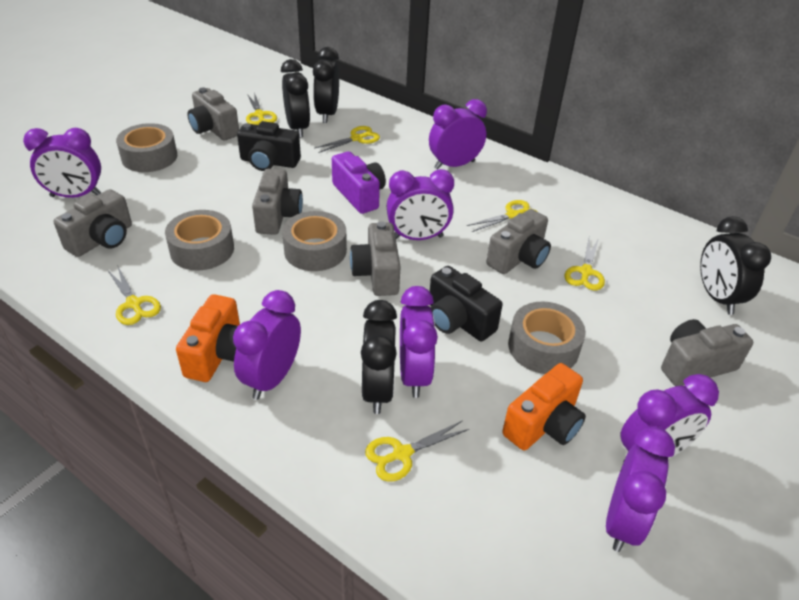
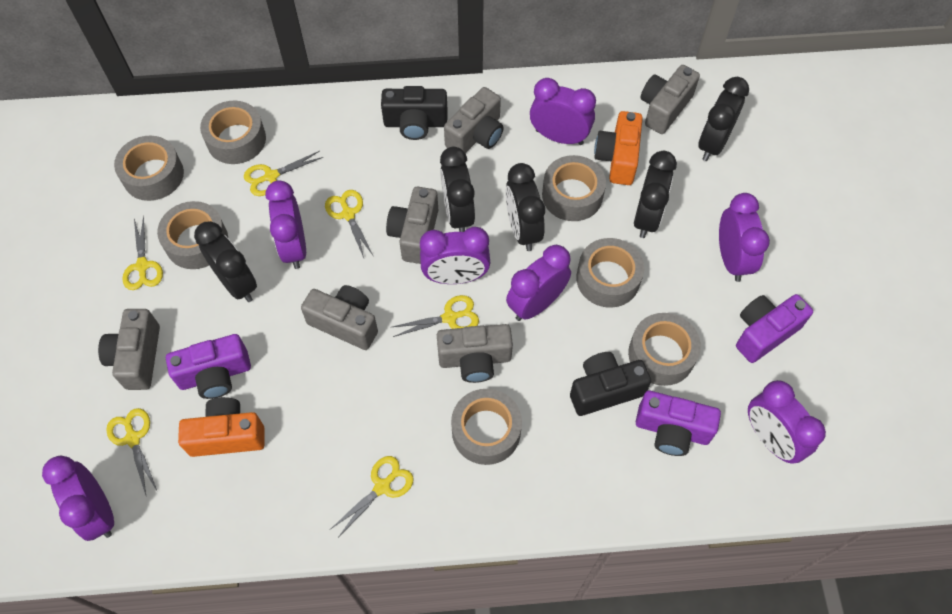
black clock: [281,59,310,138] [313,47,339,123] [361,300,397,414] [700,216,771,315] = 4 -> [194,221,257,302] [440,147,475,232] [506,163,545,251] [634,151,677,238] [698,77,749,161] = 5
grey tape: [116,123,177,172] [165,210,234,271] [282,211,347,271] [508,301,586,374] = 4 -> [114,136,184,201] [157,201,228,269] [200,101,266,164] [451,389,522,465] [542,155,606,221] [576,238,644,308] [628,313,701,386] = 7
purple camera: [332,152,386,214] = 1 -> [166,334,251,399] [636,391,721,456] [736,294,813,363] = 3

